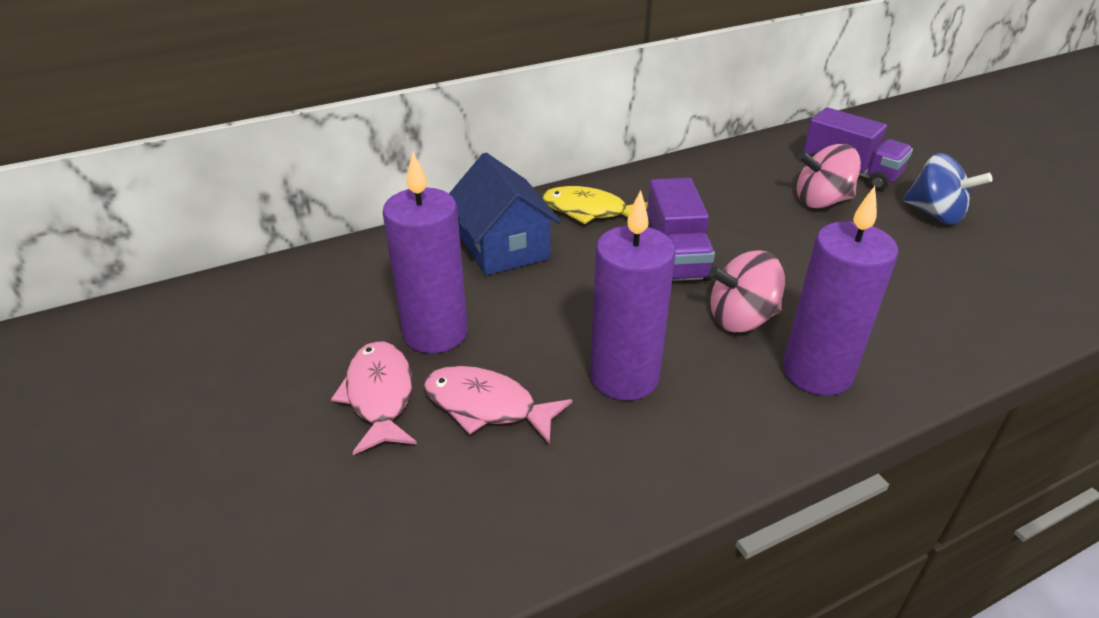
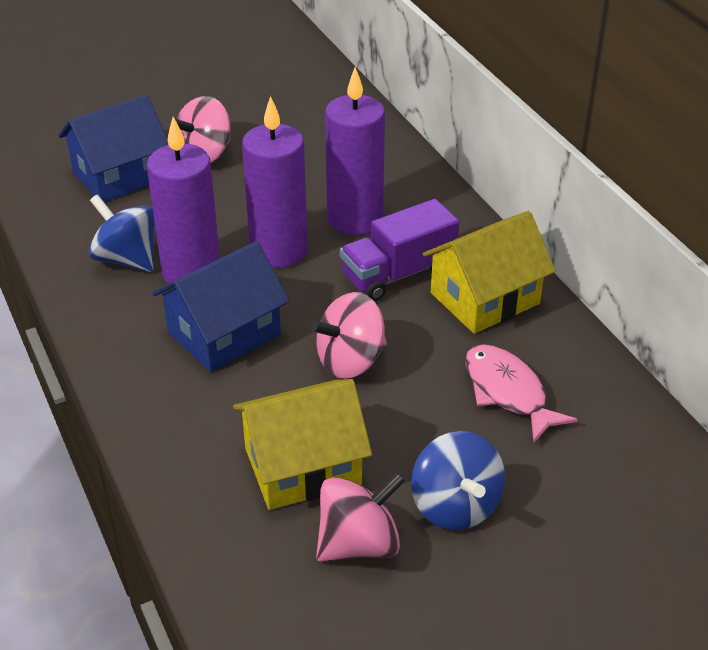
blue house: [449,153,561,275] = 1 -> [58,95,168,202] [153,241,289,372] = 2
blue spinning top: [903,153,992,225] = 1 -> [89,194,155,272] [411,431,505,530] = 2
pink fish: [331,341,417,455] [424,366,572,445] = 2 -> [465,344,578,443] = 1
pink spinning top: [709,250,785,332] [797,144,861,208] = 2 -> [170,96,230,163] [310,292,387,379] [316,471,406,562] = 3
purple truck: [647,178,715,281] [804,107,913,191] = 2 -> [340,199,459,301] = 1
yellow fish: [542,186,648,224] = 1 -> none = 0
yellow house: none = 0 -> [233,379,372,510] [423,211,556,334] = 2

